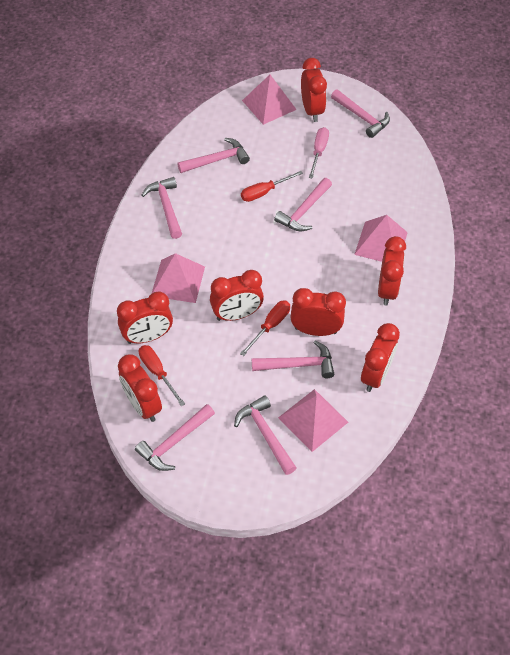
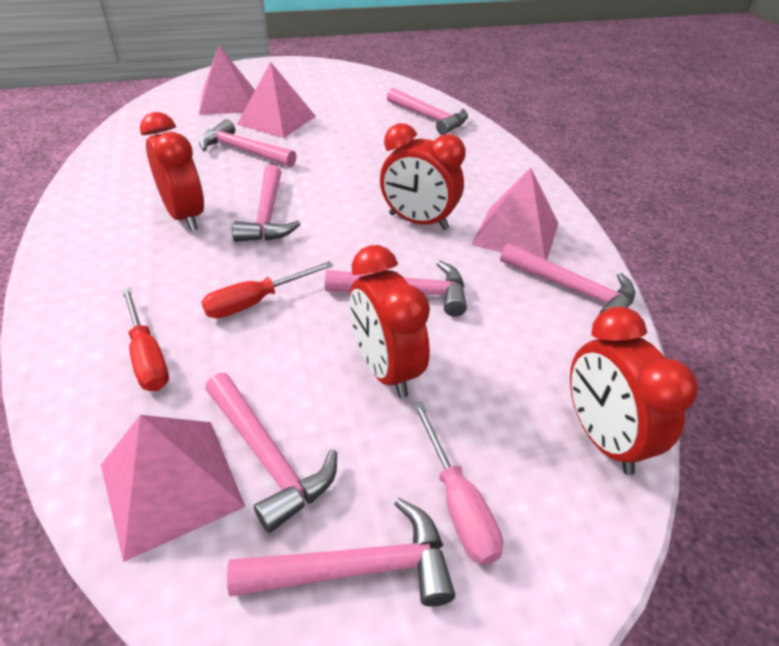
red clock: [117,291,173,344] [118,355,162,422] [210,270,264,321] [290,288,346,336] [301,58,327,122] [361,323,400,392] [378,236,406,306] = 7 -> [140,112,204,231] [350,245,430,398] [380,123,466,230] [570,307,698,475] = 4
red screwdriver: [139,345,185,406] [240,300,290,356] [241,171,303,202] = 3 -> [121,287,169,391] [201,261,333,318] = 2

